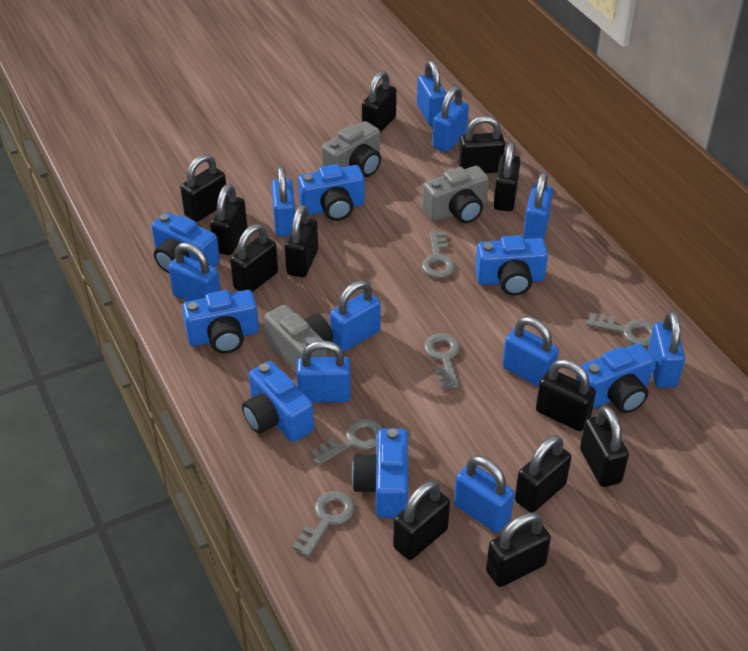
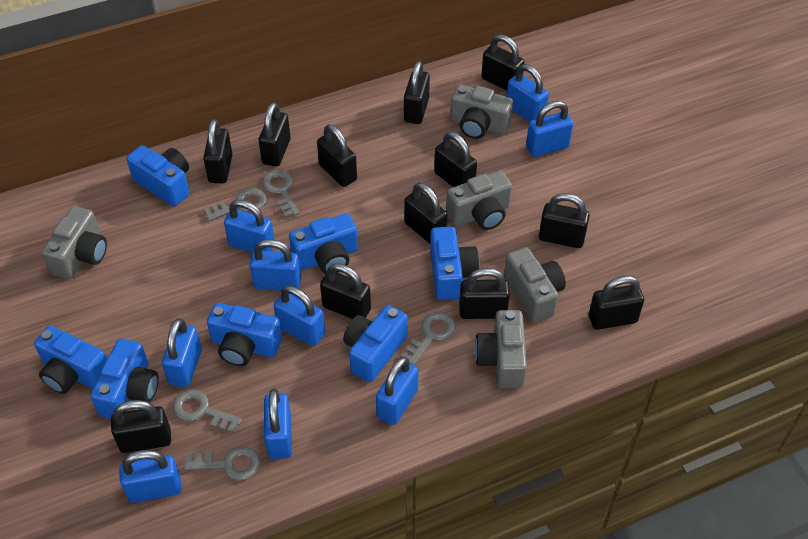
blue padlock: [168,242,221,301] [271,166,295,237] [296,340,351,403] [330,280,381,351] [417,60,447,126] [432,86,469,152] [454,456,515,533] [503,317,559,387] [523,172,553,240] [648,311,685,388] = 10 -> [119,450,181,503] [162,318,202,387] [224,200,275,252] [250,239,301,291] [264,389,292,459] [274,286,325,346] [376,356,419,425] [507,64,549,122] [526,101,573,157] = 9
grey camera: [264,305,333,371] [322,121,381,177] [422,166,489,223] = 3 -> [42,206,107,279] [446,171,512,230] [451,84,513,139] [475,310,527,388] [504,247,566,323] = 5

